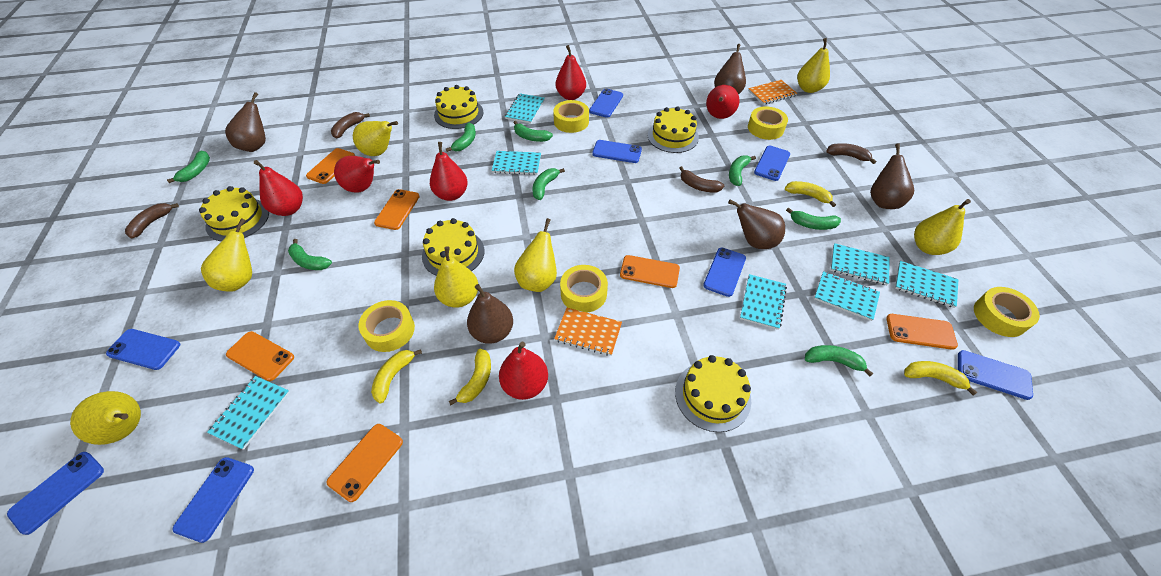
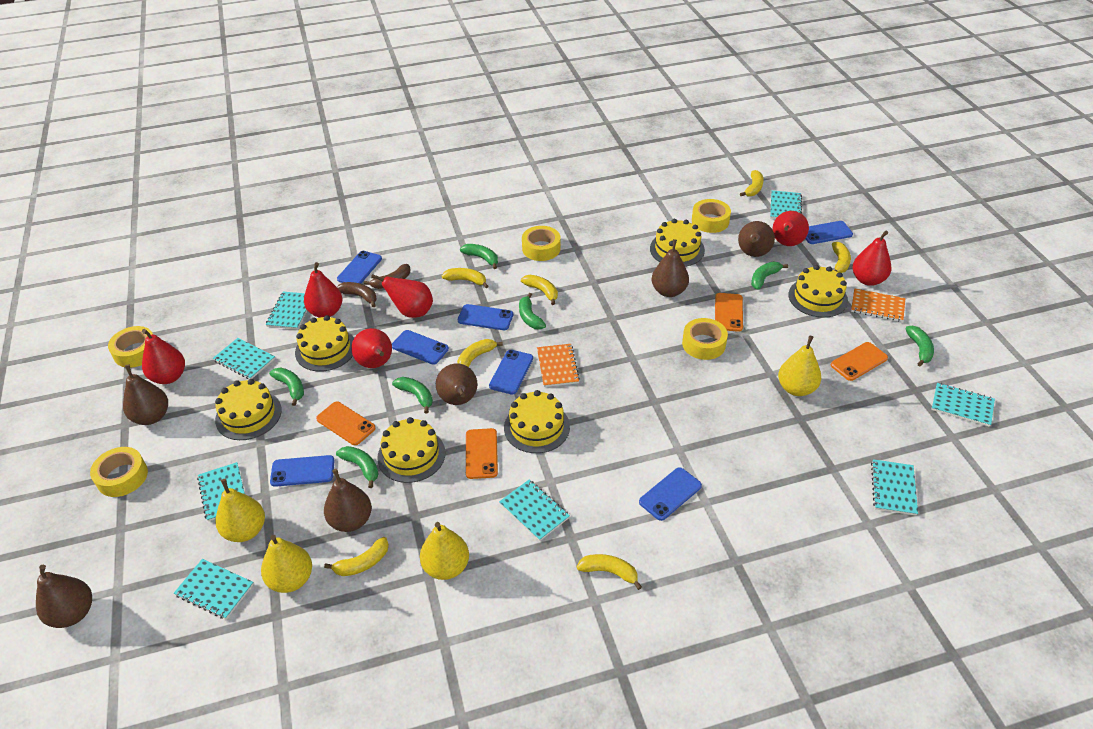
blue phone: [7,452,104,535] [106,329,180,370] [173,457,254,543] [589,88,623,118] [592,140,642,163] [703,248,746,297] [754,146,790,181] [958,350,1033,400] = 8 -> [270,455,335,487] [337,251,382,284] [392,330,449,365] [458,304,513,330] [489,350,533,395] [639,467,702,521] [805,221,853,244] = 7
brown banana: [125,203,179,239] [331,112,370,138] [679,166,724,193] [826,143,876,164] = 4 -> [337,282,377,307] [364,264,411,289] = 2
brown pear: [225,92,266,152] [467,284,513,344] [714,44,746,95] [728,200,785,249] [870,143,914,209] = 5 -> [36,565,92,628] [123,364,168,425] [324,469,372,532] [436,363,478,405] [652,239,689,297] [738,221,775,257] = 6
green banana: [167,151,210,183] [288,239,332,270] [446,123,476,152] [514,121,553,142] [532,168,565,200] [729,155,756,186] [786,208,841,230] [805,345,873,377] = 8 -> [269,368,304,406] [336,446,379,488] [392,377,433,414] [460,244,498,269] [519,293,546,330] [751,262,788,289] [905,325,934,366] = 7
orange phone: [226,331,294,381] [306,148,355,184] [326,424,403,502] [374,189,420,230] [620,255,680,288] [886,314,958,350] = 6 -> [316,401,375,445] [466,428,498,479] [715,293,743,332] [831,342,888,381] = 4
turquoise notebook: [207,376,290,450] [492,151,541,175] [505,93,545,123] [740,274,787,330] [814,271,880,321] [831,243,890,285] [895,261,959,308] = 7 -> [174,559,254,619] [197,462,245,521] [213,338,275,379] [266,292,307,329] [499,480,570,541] [770,190,802,219] [871,459,918,516] [931,383,995,427] = 8
yellow banana: [371,349,422,403] [449,349,491,406] [785,181,836,207] [904,361,978,395] = 4 -> [324,537,389,576] [442,268,488,288] [457,339,503,367] [521,275,558,305] [577,554,642,590] [740,170,764,196] [832,242,851,273] = 7
yellow cake: [199,186,269,241] [422,218,484,276] [434,85,483,129] [648,107,699,153] [675,355,751,432] = 5 -> [215,379,282,440] [295,315,354,371] [377,417,445,483] [504,390,570,453] [650,219,705,267] [788,265,848,318] = 6
yellow pear: [70,391,141,445] [201,218,252,292] [353,121,398,156] [434,246,478,308] [514,218,557,292] [797,38,830,93] [914,199,971,255] = 7 -> [216,479,265,542] [261,535,312,593] [420,522,469,580] [778,335,821,396] = 4

